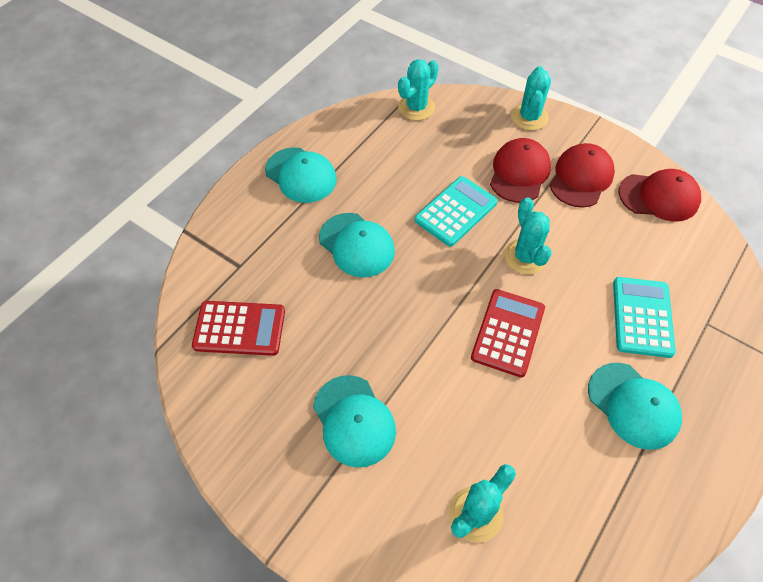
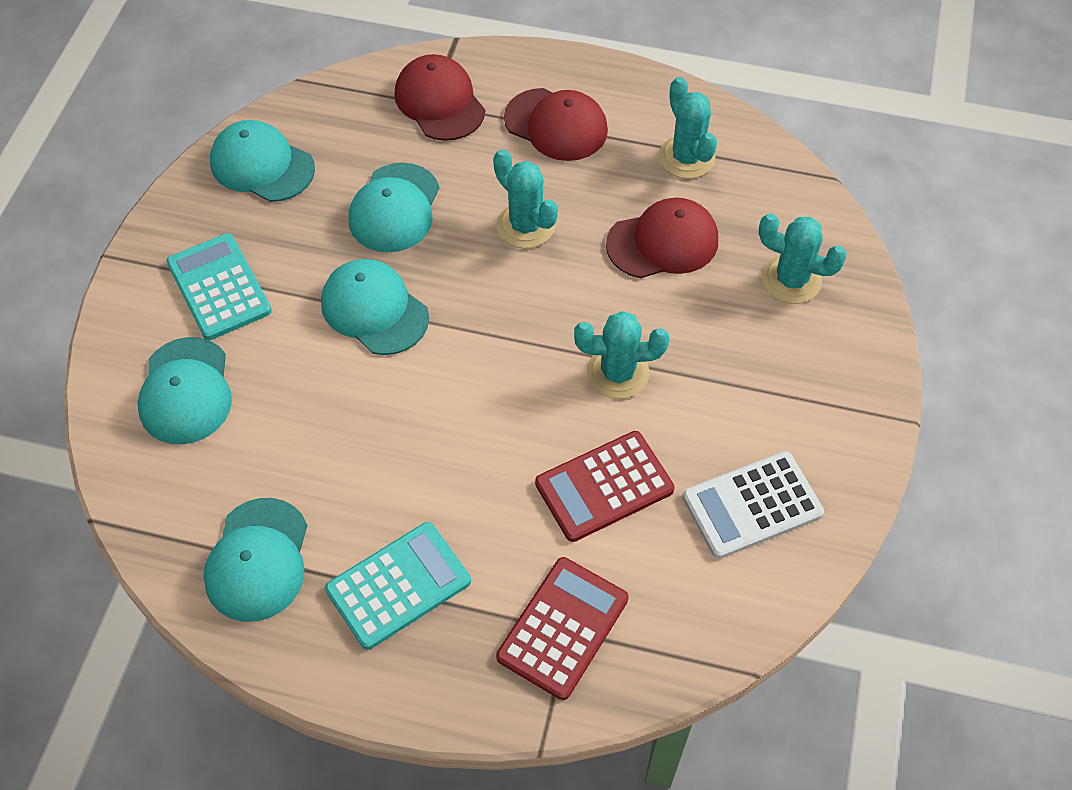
turquoise cap: [265,147,337,203] [313,375,396,468] [319,213,395,278] [588,363,682,450] = 4 -> [138,337,232,444] [203,498,308,622] [210,120,315,202] [321,259,429,355] [348,162,439,252] = 5
white calculator: none = 0 -> [683,451,824,559] = 1

